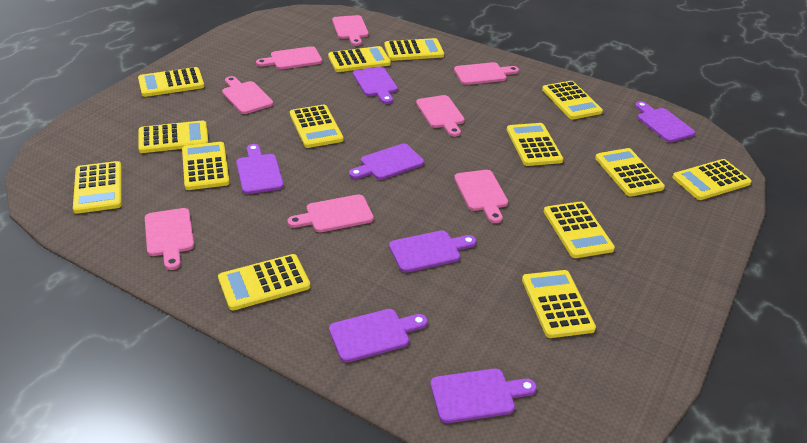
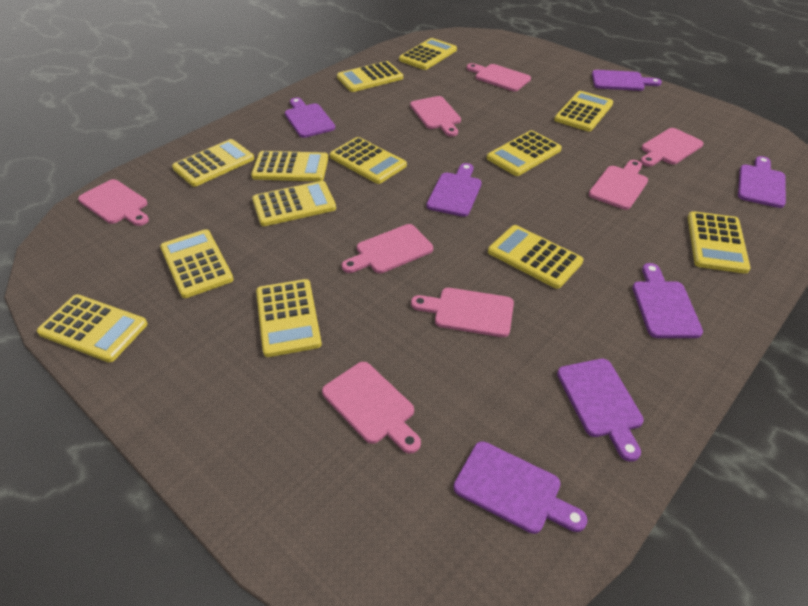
yellow calculator: [73,161,122,214] [138,67,204,97] [138,120,209,153] [182,142,230,190] [218,254,310,310] [290,105,343,148] [328,46,391,72] [384,38,444,61] [507,123,563,166] [522,270,596,338] [542,81,603,119] [544,201,615,258] [595,148,665,197] [672,159,752,200] = 14 -> [37,295,148,362] [160,229,234,298] [172,139,254,187] [251,151,328,181] [252,181,336,226] [256,279,322,357] [330,137,407,184] [337,61,403,92] [399,38,457,70] [487,130,562,176] [488,225,584,289] [554,91,613,132] [688,211,751,274] = 13

